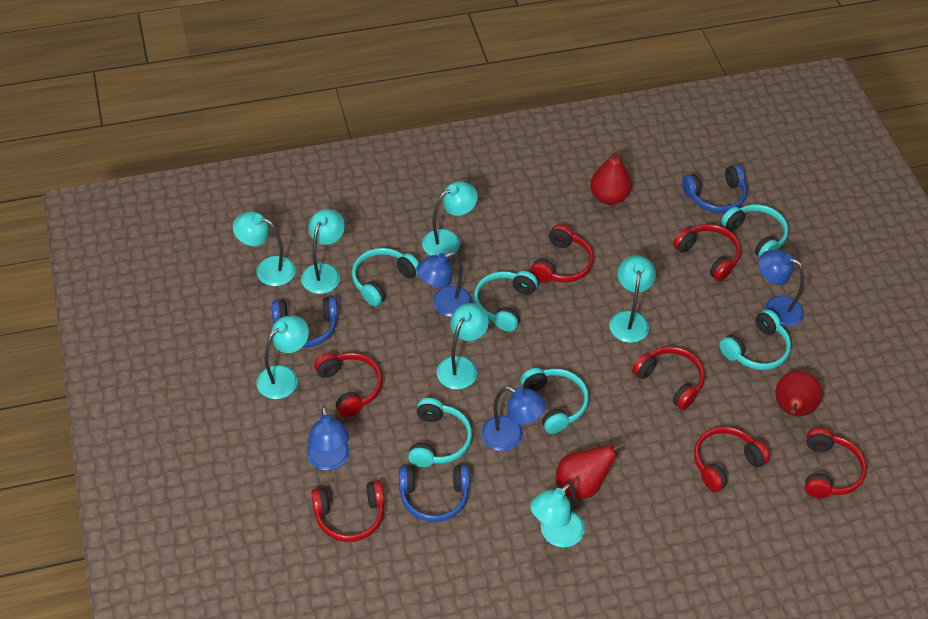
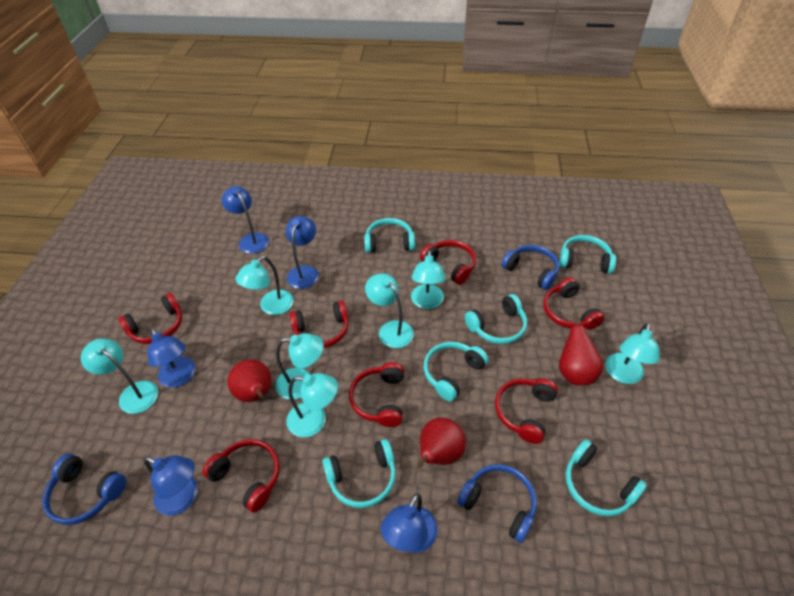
blue lamp: [307,406,349,470] [416,252,472,317] [481,386,546,451] [758,250,804,327] = 4 -> [144,455,198,516] [147,328,196,388] [221,186,269,254] [286,216,319,289] [381,493,438,553] = 5

